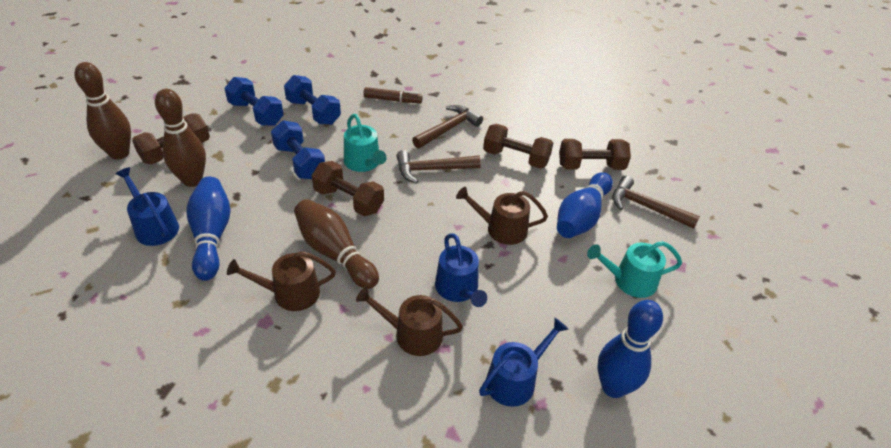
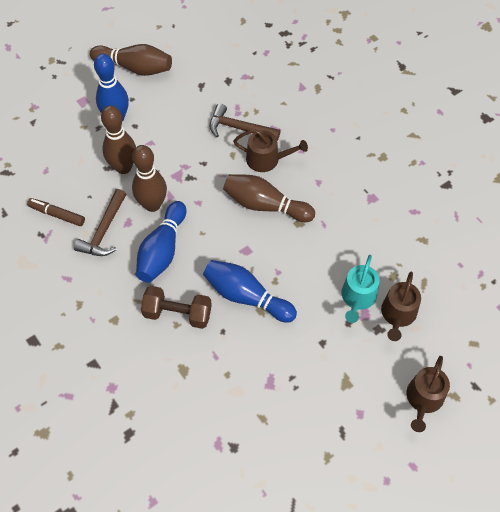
blue dumbbell: [225,77,284,126] [271,121,325,179] [284,75,341,125] = 3 -> none = 0
blue watering can: [116,167,179,246] [435,233,487,307] [479,318,569,407] = 3 -> none = 0
brown bowling pin: [74,62,131,160] [155,89,206,187] [294,199,379,289] = 3 -> [90,44,172,76] [101,105,136,174] [132,145,167,212] [223,174,315,222] = 4
brown dumbbell: [132,113,210,164] [312,161,384,216] [483,124,553,169] [559,139,631,170] = 4 -> [141,286,212,329] = 1
brown hammer: [397,150,481,184] [412,105,483,148] [612,176,700,229] = 3 -> [74,189,126,256] [209,103,281,141] = 2
turquoise watering can: [344,114,387,172] [587,241,682,298] = 2 -> [341,255,380,323] = 1

